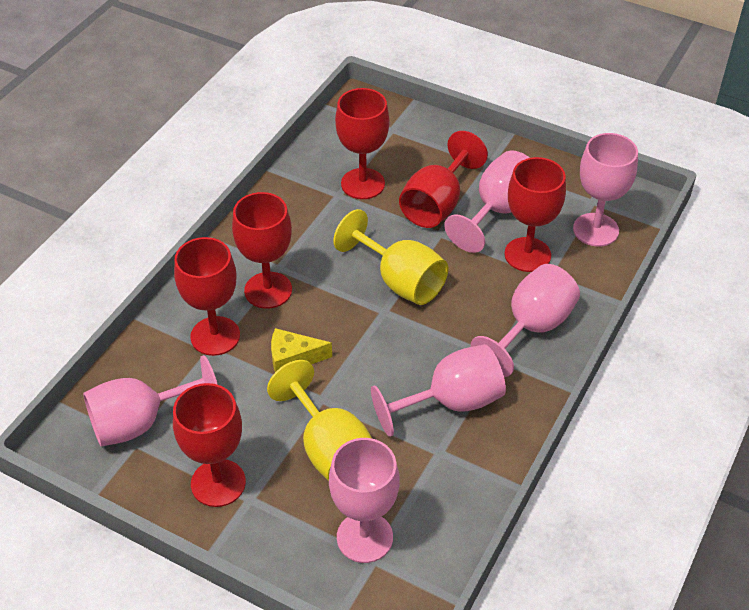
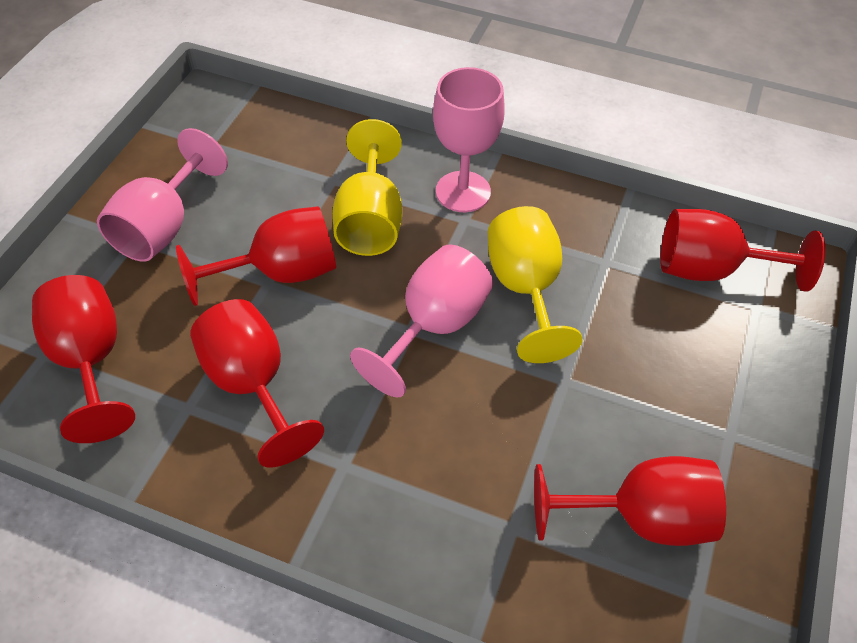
pink goblet: [83,355,218,447] [329,438,399,563] [371,344,506,437] [444,151,529,253] [471,264,580,377] [573,133,638,247] = 6 -> [97,128,228,262] [350,245,493,398] [433,67,505,212] = 3
red goblet: [173,383,246,507] [174,237,240,356] [232,192,292,309] [335,88,389,199] [399,131,488,228] [504,157,566,272] = 6 -> [32,275,135,443] [176,206,336,306] [190,299,324,468] [534,456,726,546] [660,209,826,292] = 5
yellow cheese: [271,328,332,372] = 1 -> none = 0

